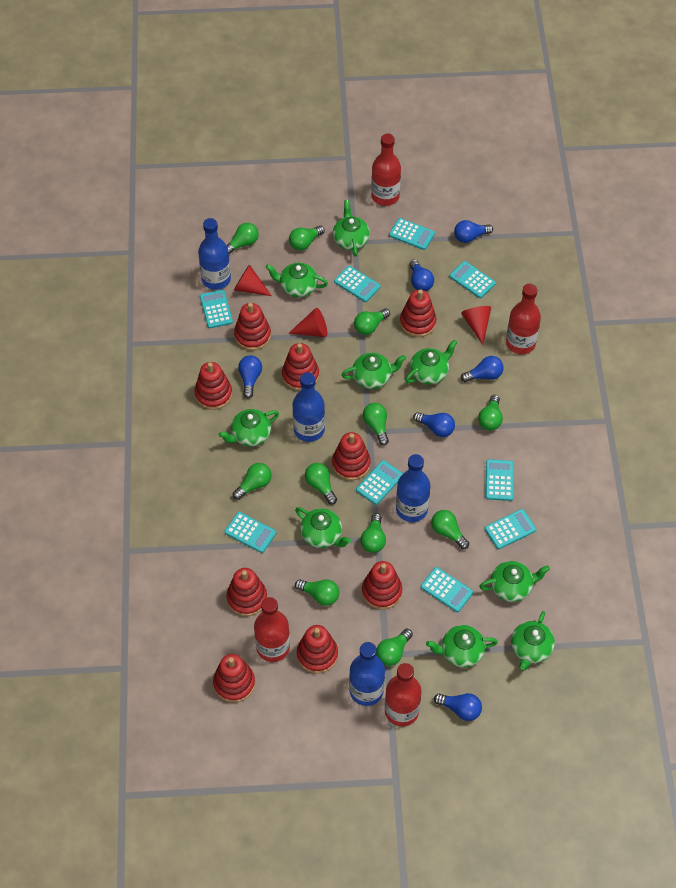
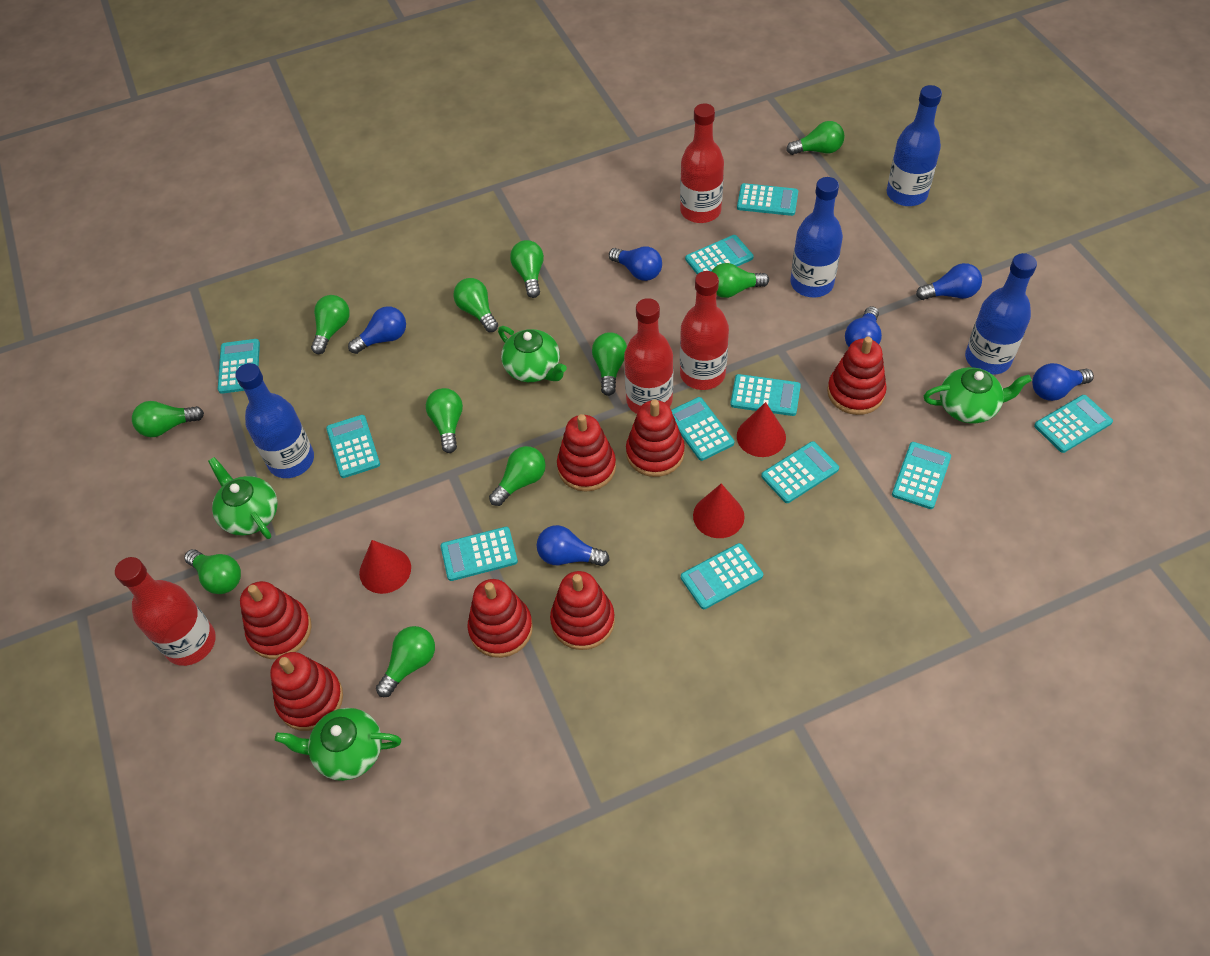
green teapot: [218,409,279,447] [266,263,328,297] [295,507,351,548] [333,200,370,257] [341,353,406,389] [405,340,458,385] [426,625,498,668] [479,561,550,602] [511,611,555,671] = 9 -> [208,457,277,539] [275,708,401,781] [498,326,567,382] [924,367,1032,424] = 4
red stacking toy: [194,362,232,410] [213,654,255,703] [226,568,267,616] [234,303,271,351] [282,343,319,391] [297,625,338,674] [332,432,371,480] [362,561,402,610] [400,289,436,337] = 9 -> [240,581,312,659] [270,652,343,731] [468,579,533,658] [550,571,615,650] [557,414,616,492] [626,399,685,477] [827,337,887,415] = 7
turquoise calculator: [200,290,233,328] [225,512,276,553] [334,266,381,302] [356,460,403,505] [389,218,435,250] [421,567,473,612] [449,261,496,298] [485,509,536,549] [486,459,514,501] = 9 -> [218,339,260,394] [326,415,380,478] [440,527,518,581] [671,397,734,461] [681,543,763,609] [685,235,754,275] [730,374,801,416] [737,183,798,216] [761,441,839,503] [892,442,951,509] [1034,395,1113,453] = 11

